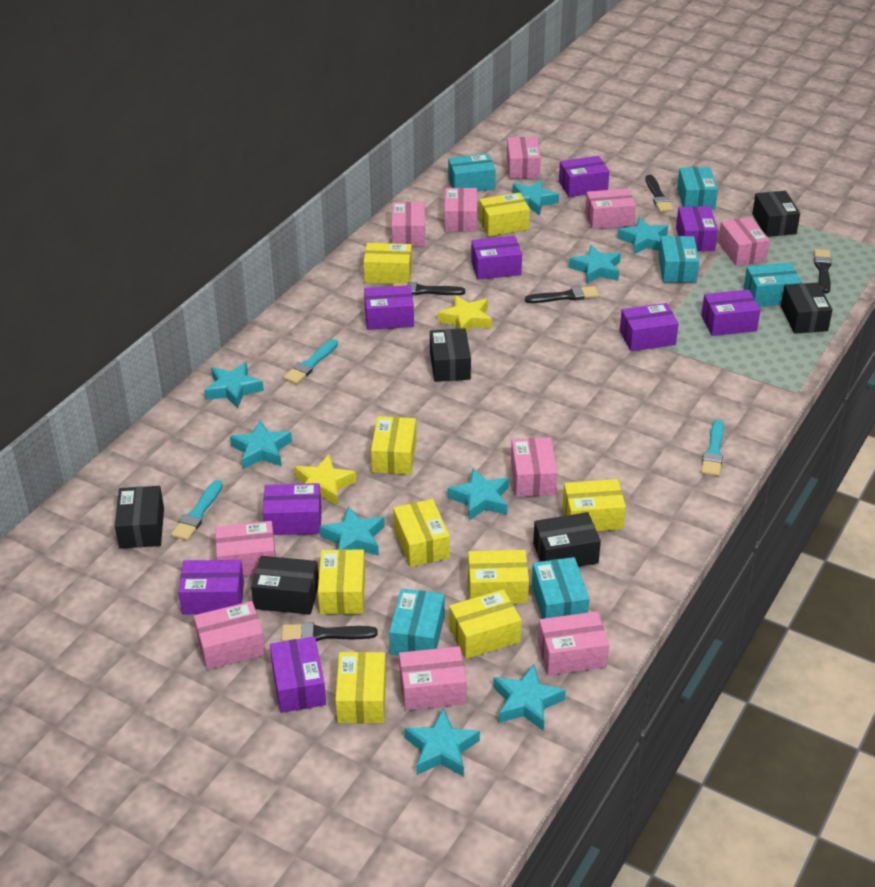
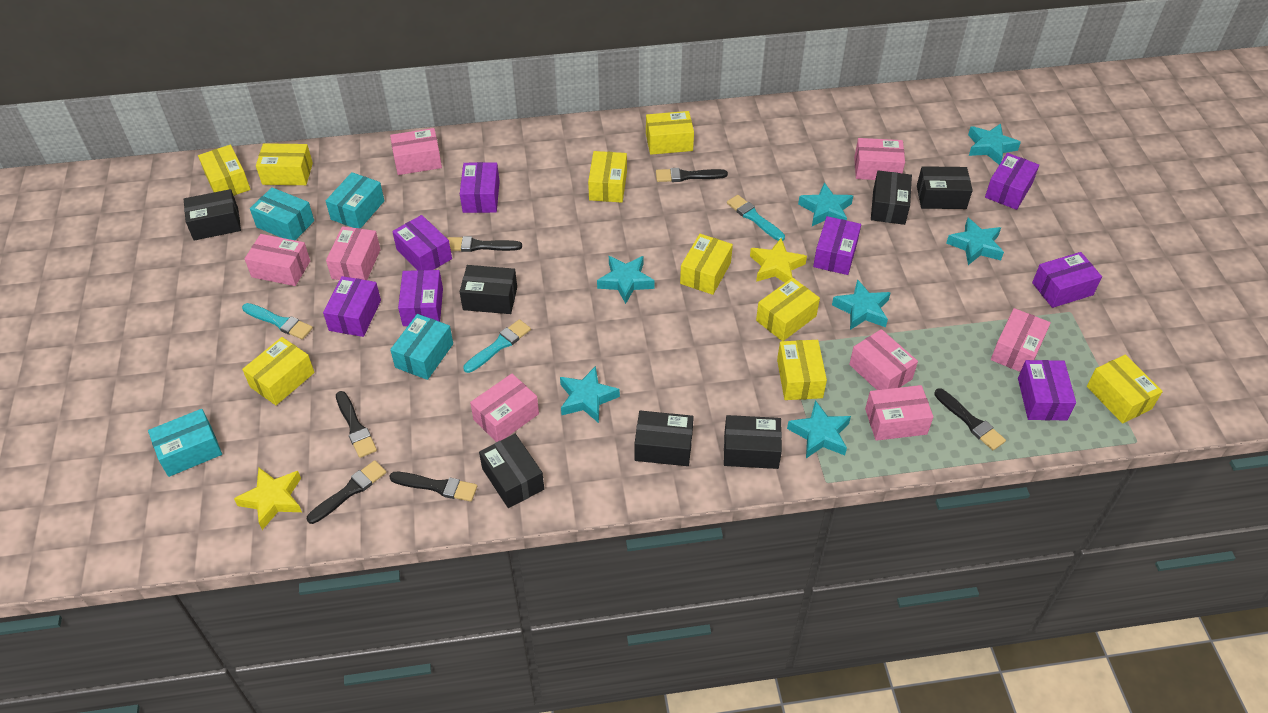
black box: [115,486,164,549] [251,556,319,615] [430,328,471,382] [533,512,601,567] [752,191,800,237] [781,283,833,334] = 6 -> [184,189,241,241] [460,265,517,314] [479,434,544,508] [635,411,694,466] [724,415,782,469] [871,170,912,225] [917,166,973,209] = 7
black brush: [281,623,378,642] [392,282,465,295] [525,286,599,303] [646,175,674,212] [814,249,832,293] = 5 -> [307,460,386,524] [336,391,377,458] [389,472,477,502] [447,236,522,252] [656,168,728,182] [934,388,1006,450] = 6
pink box: [194,601,266,670] [215,521,276,576] [392,202,425,246] [399,646,467,710] [445,188,477,232] [507,137,541,179] [511,437,557,497] [538,611,609,675] [585,188,636,229] [718,217,770,266] = 10 -> [245,234,310,286] [326,226,381,280] [390,128,442,175] [470,374,539,442] [849,329,918,390] [854,138,905,180] [865,385,933,441] [991,308,1051,372] = 8
purple box: [178,560,244,614] [263,483,321,535] [270,636,326,713] [364,285,414,330] [471,236,522,280] [559,156,609,197] [620,303,679,351] [676,206,718,251] [701,289,760,336] = 9 -> [323,276,381,337] [392,215,452,270] [398,270,443,326] [460,162,500,213] [813,216,861,275] [985,153,1039,210] [1018,360,1076,420] [1032,252,1102,308] = 8
turquoise box: [389,588,445,656] [448,154,496,191] [532,557,589,619] [658,236,700,283] [677,167,718,210] [744,263,802,307] = 6 -> [148,409,222,477] [250,187,314,240] [326,172,384,228] [390,314,453,380] = 4
turquoise star: [204,362,264,408] [230,420,292,469] [320,506,385,556] [405,708,480,777] [448,468,509,521] [493,664,566,731] [512,180,559,215] [569,245,621,284] [617,217,668,255] = 9 -> [560,366,620,423] [597,256,655,304] [787,400,851,458] [798,183,853,226] [832,279,891,330] [946,218,1004,265] [968,124,1021,165] = 7

